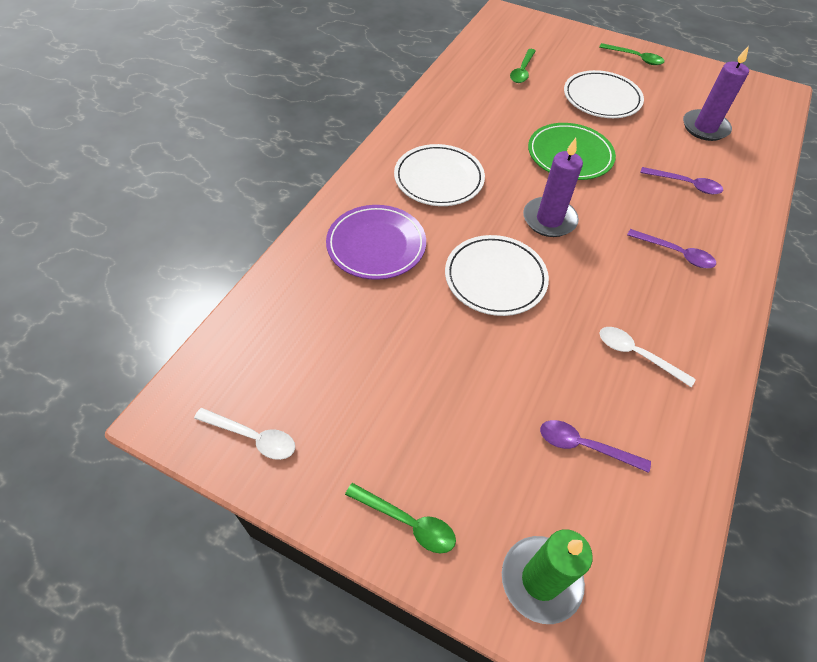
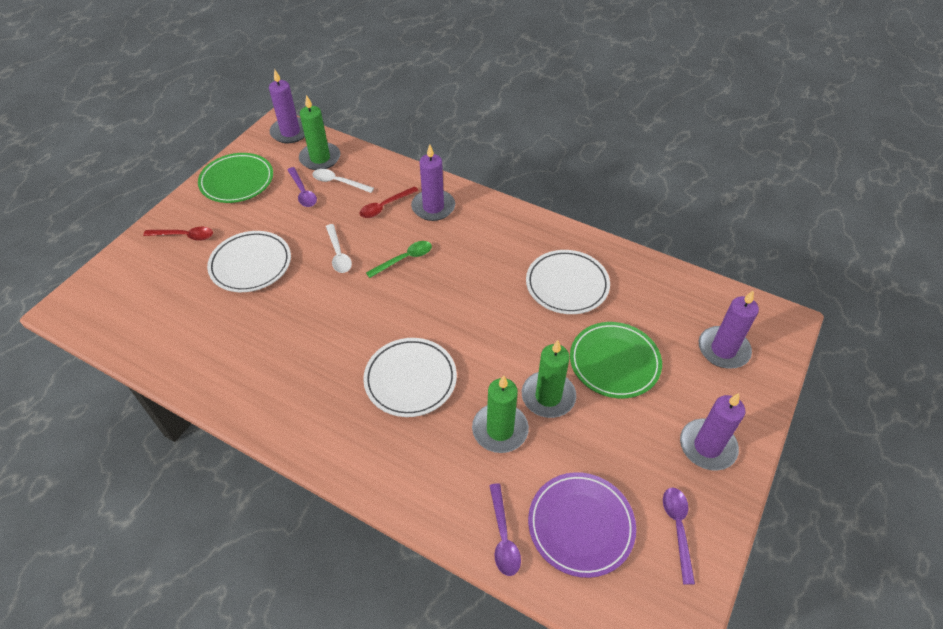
green candle: [502,529,593,624] = 1 -> [299,95,340,170] [472,376,529,453] [522,340,576,418] = 3
green plate: [528,123,616,180] = 1 -> [198,153,273,203] [570,322,662,398] = 2
green spoon: [345,483,456,553] [510,49,536,83] [599,43,665,65] = 3 -> [366,241,432,278] = 1
purple candle: [523,138,583,237] [683,46,749,141] = 2 -> [269,69,305,143] [411,145,455,221] [680,393,745,471] [699,290,759,368] = 4
red spoon: none = 0 -> [143,227,213,241] [360,186,419,218] = 2

